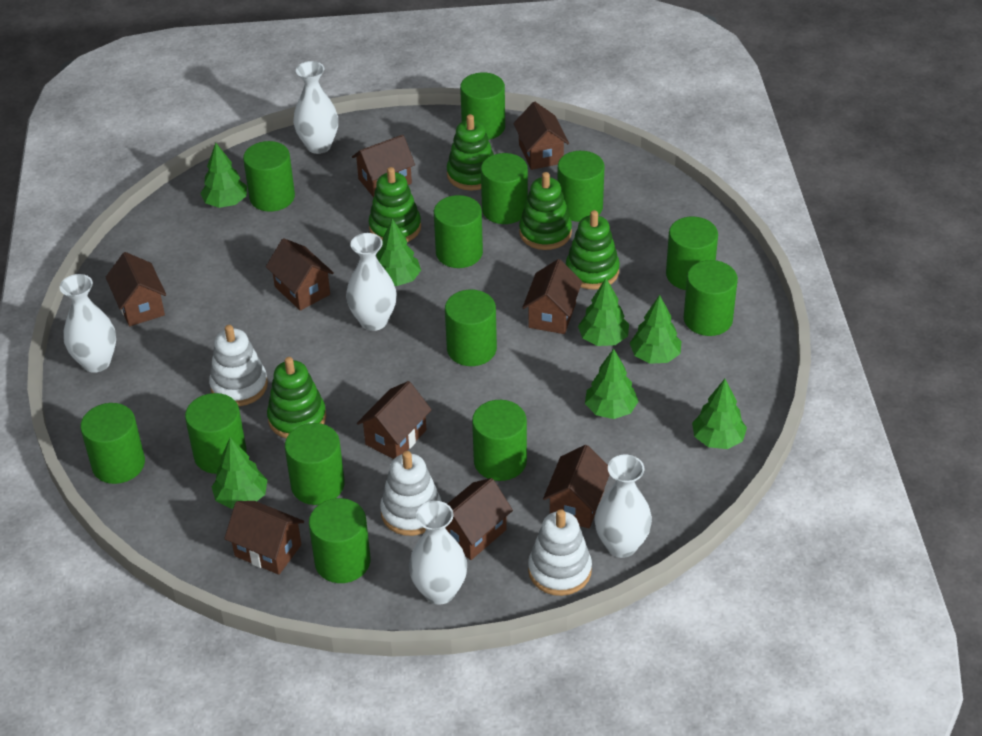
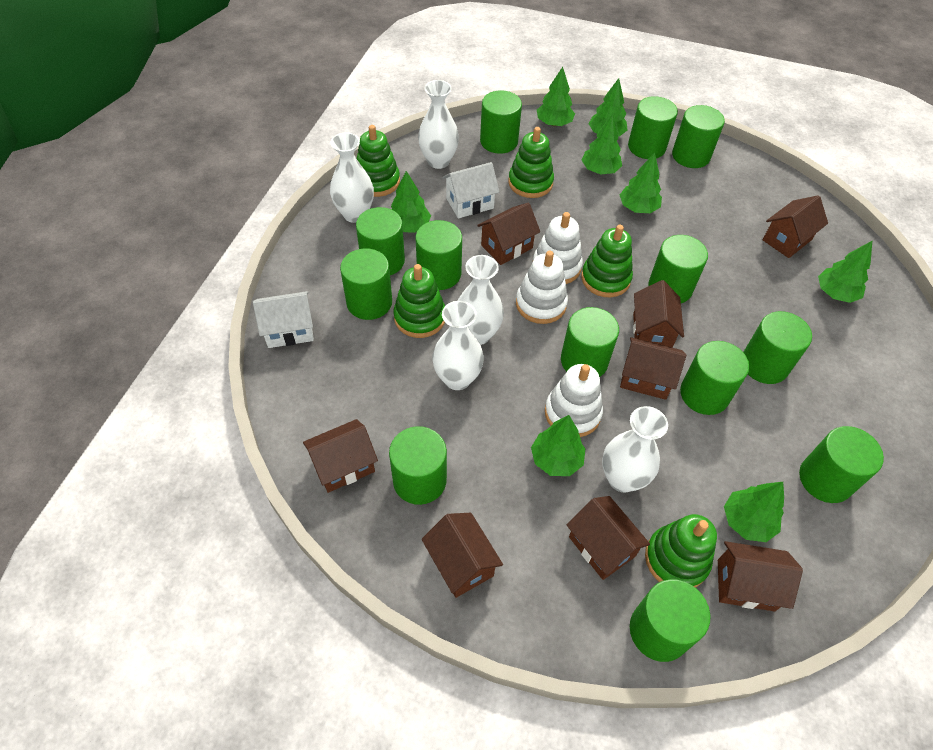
brown house: [105,252,166,326] [224,501,304,575] [266,238,334,311] [352,135,415,197] [357,381,432,459] [445,478,513,560] [513,102,569,170] [522,259,582,334] [543,445,610,528] = 9 -> [303,419,378,493] [422,513,503,598] [477,203,540,265] [567,496,650,580] [620,337,686,400] [633,280,684,348] [718,541,803,611] [763,195,828,258] = 8
green tree: [200,143,247,208] [212,437,267,509] [376,219,421,286] [578,278,629,346] [585,348,639,419] [630,295,681,364] [692,379,747,449] = 7 -> [391,171,431,233] [531,415,585,476] [537,67,575,126] [582,114,622,175] [589,78,628,137] [620,153,662,213] [724,482,784,542] [818,241,872,303] = 8
white house: none = 0 -> [253,291,314,348] [442,162,499,218] = 2

